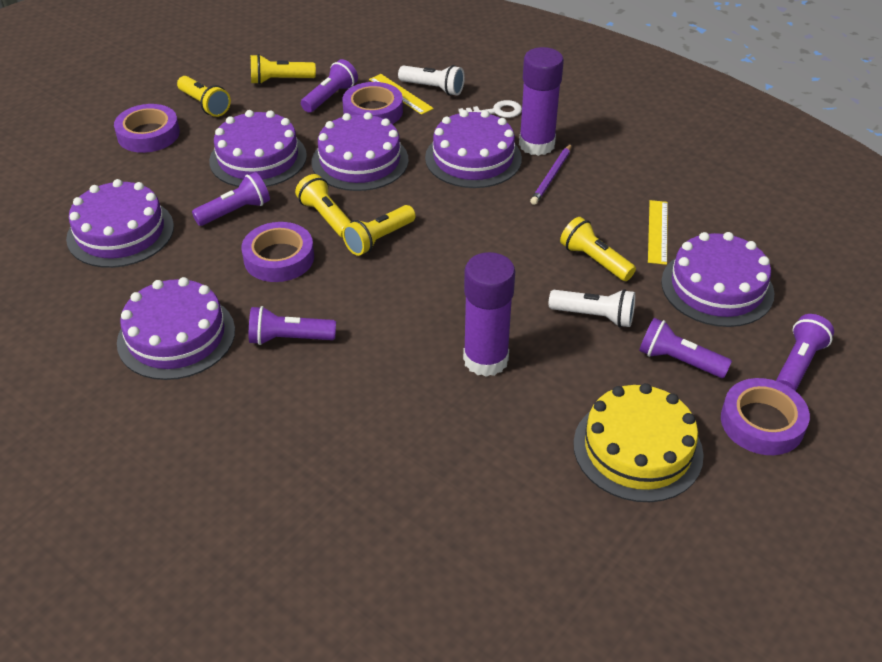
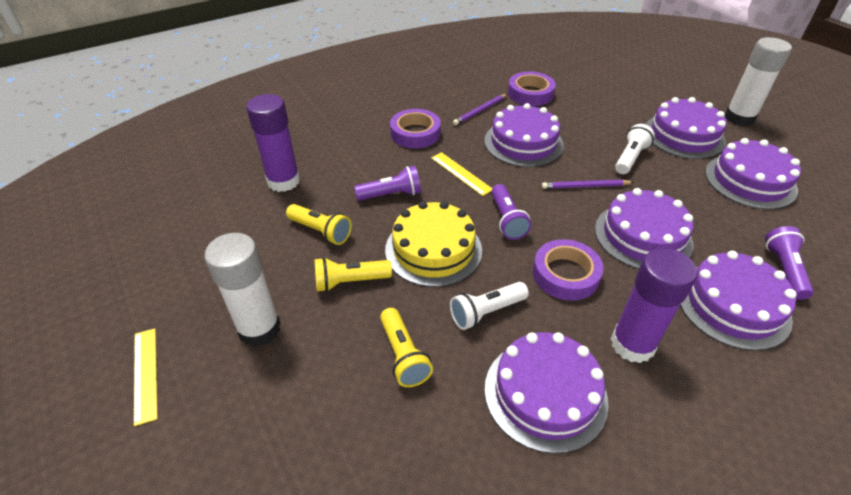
purple flashlight: [192,172,270,226] [249,306,336,345] [301,59,358,113] [639,318,732,378] [776,314,834,391] = 5 -> [354,166,421,201] [491,184,531,240] [765,226,814,300] = 3
purple pencil: [530,144,572,205] = 1 -> [453,94,507,125] [542,180,634,189] = 2
purple tape: [114,104,180,153] [242,222,314,282] [342,82,403,124] [721,378,810,455] = 4 -> [390,109,441,148] [508,72,556,106] [533,239,604,301] = 3
white glue stick: none = 0 -> [204,233,281,347] [725,37,792,126] = 2
white key: [458,100,522,118] = 1 -> none = 0
yellow flashlight: [177,76,231,117] [251,54,316,84] [295,174,351,238] [342,205,416,256] [560,217,636,281] = 5 -> [286,204,352,245] [314,257,392,292] [380,308,433,387] = 3

